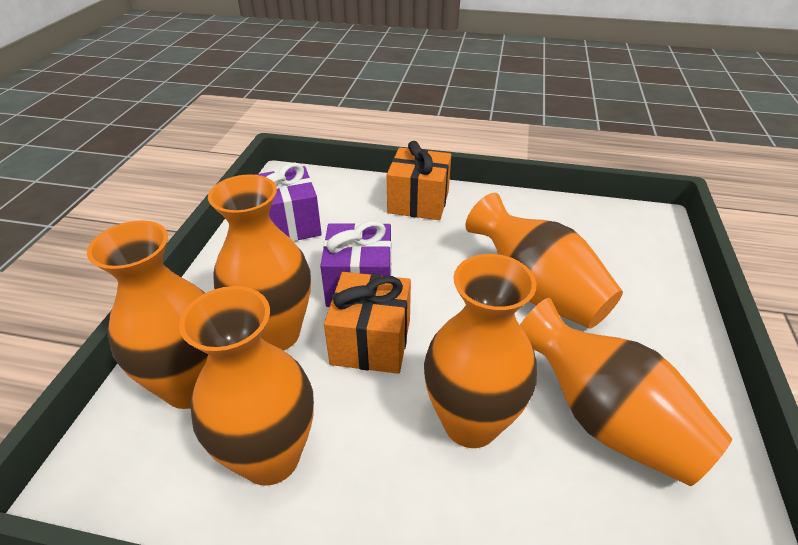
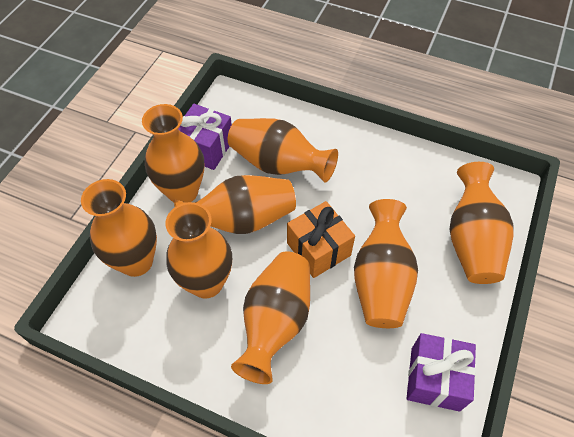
orange gift: [324,272,411,374] [387,141,451,220] = 2 -> [287,201,355,278] = 1
orange vase: [87,220,208,409] [179,286,314,486] [208,174,311,351] [424,254,537,448] [466,193,623,328] [520,298,732,486] = 6 -> [81,179,157,277] [142,104,204,202] [166,202,232,299] [174,175,296,234] [228,118,338,183] [231,251,310,384] [354,199,418,328] [450,162,514,284] = 8

